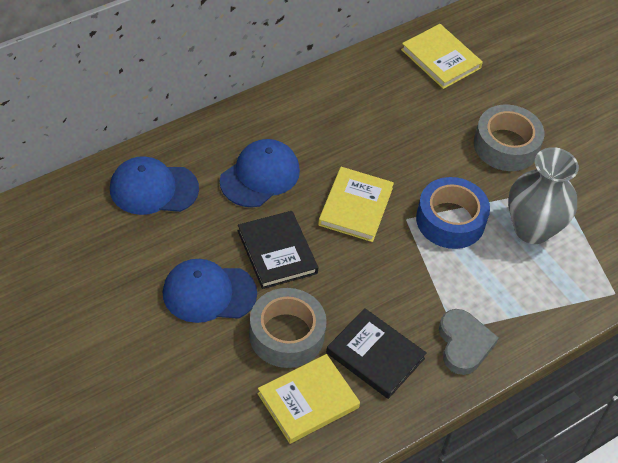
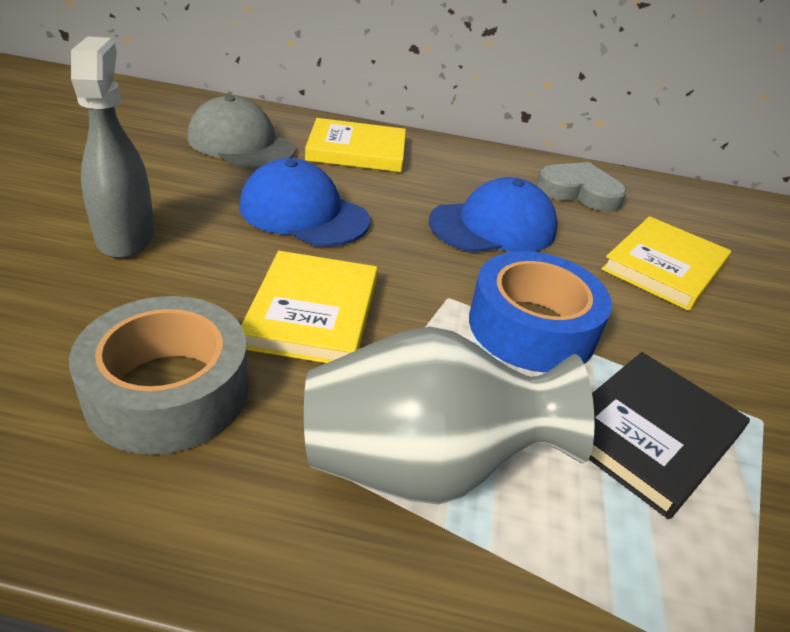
black book: [238,211,318,289] [326,308,427,399] = 2 -> [589,352,750,519] = 1
blue cap: [110,156,199,215] [163,259,257,323] [220,139,300,208] = 3 -> [239,158,370,247] [429,177,558,252] = 2
grey cap: none = 0 -> [187,95,296,169] = 1
grey spray bottle: none = 0 -> [71,36,155,259] = 1
grey tape: [249,288,327,368] [474,104,545,171] = 2 -> [69,296,249,455] = 1

